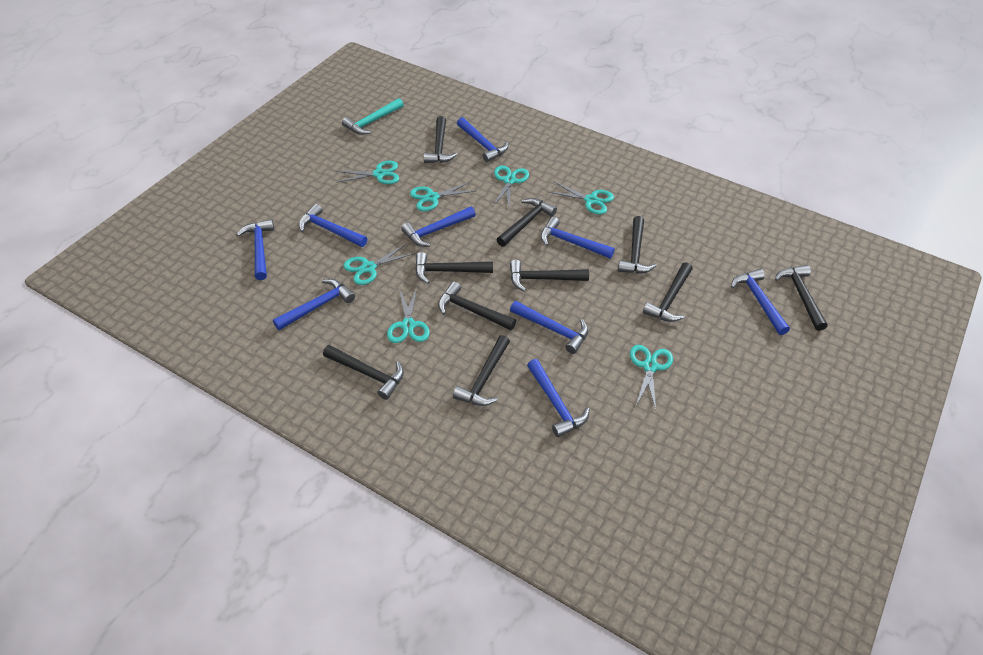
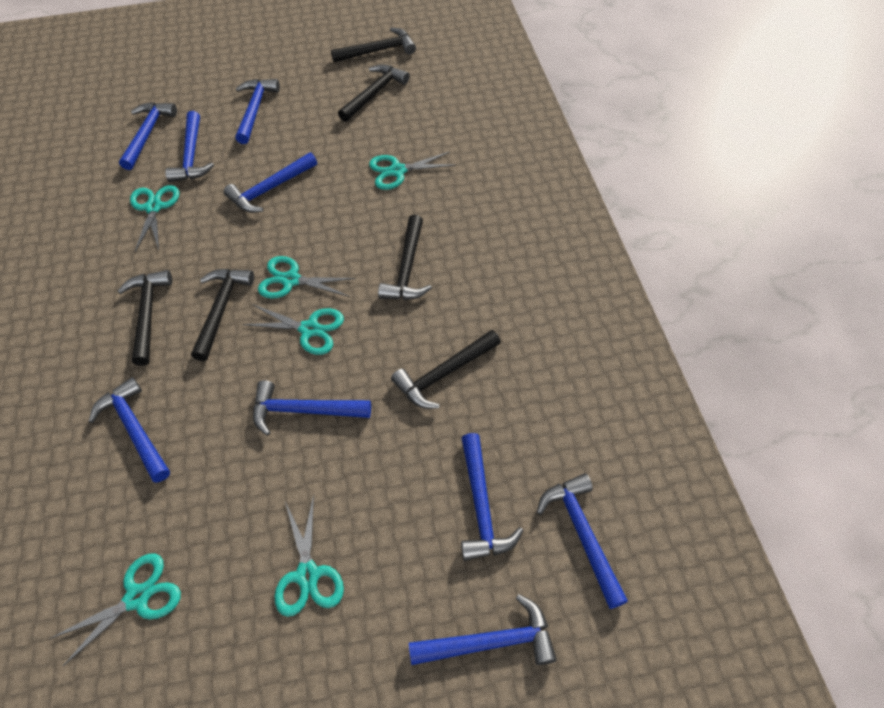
black hammer: [323,345,404,400] [415,252,493,284] [424,116,457,163] [438,282,516,330] [453,335,510,406] [497,198,557,247] [510,260,589,292] [618,216,657,274] [643,262,692,322] [775,265,828,331] = 10 -> [118,270,172,366] [191,269,254,361] [331,28,416,62] [338,64,410,122] [378,215,432,300] [391,330,501,409] = 6
turquoise hammer: [342,98,404,135] = 1 -> none = 0
turquoise scissors: [336,161,399,184] [343,244,415,285] [387,288,430,343] [410,181,476,211] [493,166,529,206] [549,182,614,215] [630,345,673,410] = 7 -> [50,554,181,666] [130,185,179,252] [242,304,344,355] [258,256,356,299] [274,494,344,617] [369,152,456,190] = 6

